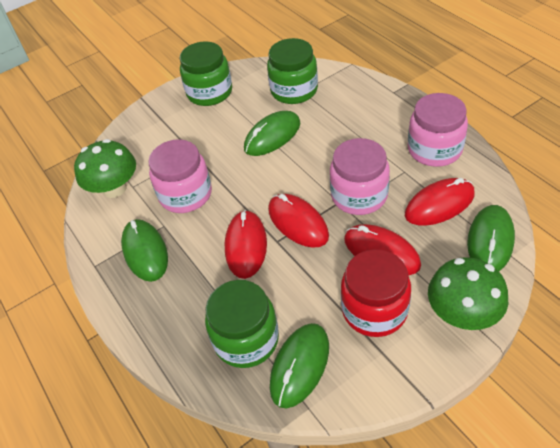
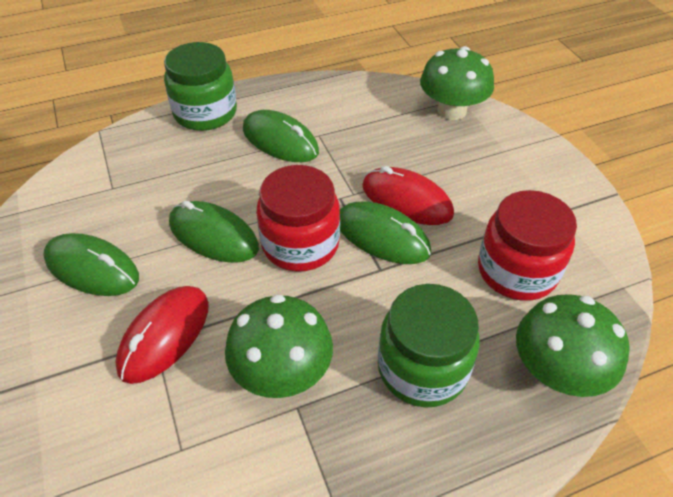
green jar: [179,41,232,106] [205,280,279,368] [267,38,318,104] = 3 -> [164,42,237,131] [378,284,479,407] = 2
green mushroom: [74,139,136,198] [428,257,508,330] = 2 -> [225,294,333,398] [420,46,494,120] [516,294,630,397] = 3
pink jar: [148,139,212,213] [330,138,390,215] [408,93,468,167] = 3 -> none = 0
red jar: [341,249,411,337] = 1 -> [257,165,340,272] [478,190,577,301] = 2
red mouse: [225,210,267,279] [268,194,329,248] [344,224,421,275] [405,178,475,226] = 4 -> [115,286,209,384] [362,166,454,225] = 2

